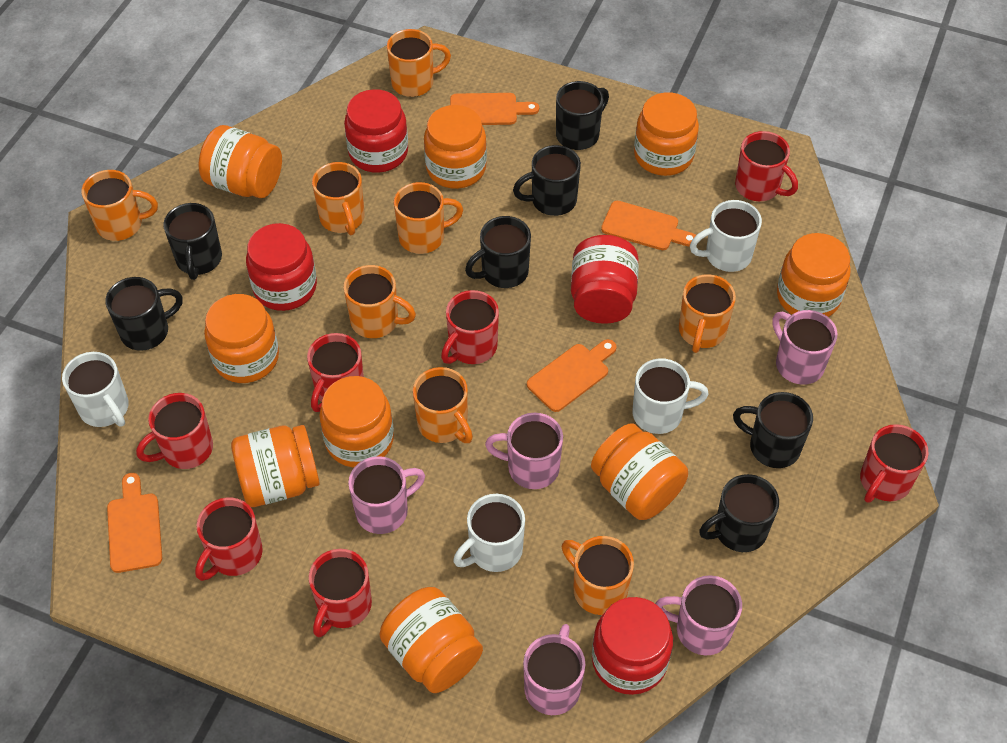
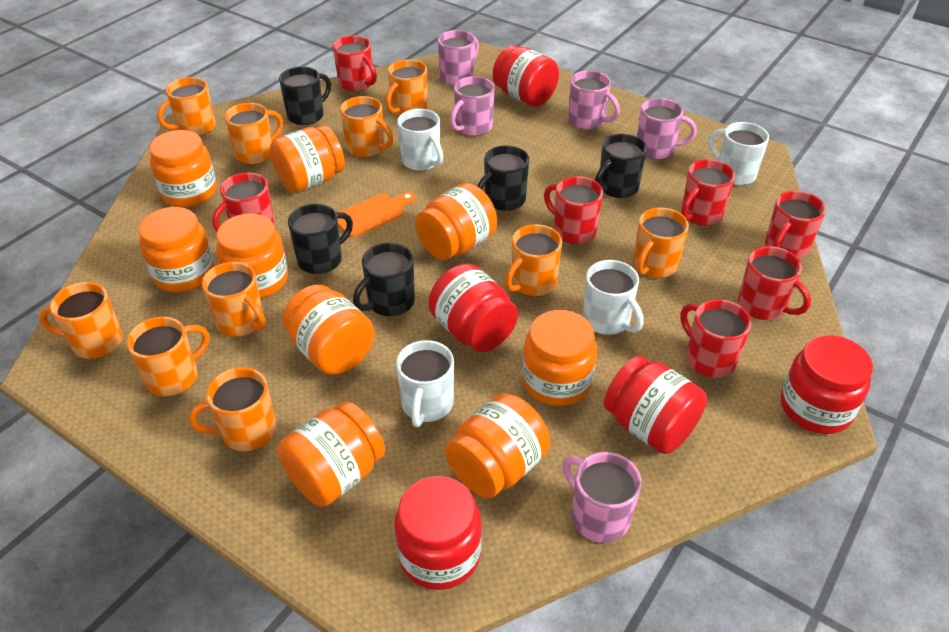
black mug: [106,277,183,351] [163,203,222,280] [465,216,531,288] [513,145,581,216] [556,81,609,150] [699,474,779,552] [733,392,813,468] = 7 -> [279,67,331,125] [288,204,353,274] [353,243,415,316] [477,145,529,211] [595,134,647,198] = 5
orange cutting board: [107,473,162,573] [450,93,539,125] [527,339,617,412] [601,201,696,250] = 4 -> [338,192,415,237] = 1
orange mug: [81,170,158,241] [312,162,365,235] [344,265,416,338] [387,29,451,97] [394,182,463,254] [413,367,473,443] [562,536,634,615] [679,274,736,353] = 8 -> [39,282,123,359] [126,316,210,396] [157,77,216,136] [189,367,276,451] [202,262,266,337] [224,103,283,165] [340,96,393,157] [385,59,428,116] [505,224,562,296] [633,207,689,278] = 10
red jar: [246,223,317,311] [344,89,408,173] [571,235,639,324] [592,597,673,695] = 4 -> [394,476,482,590] [428,263,518,352] [493,46,559,107] [604,355,707,454] [781,335,873,434] = 5

